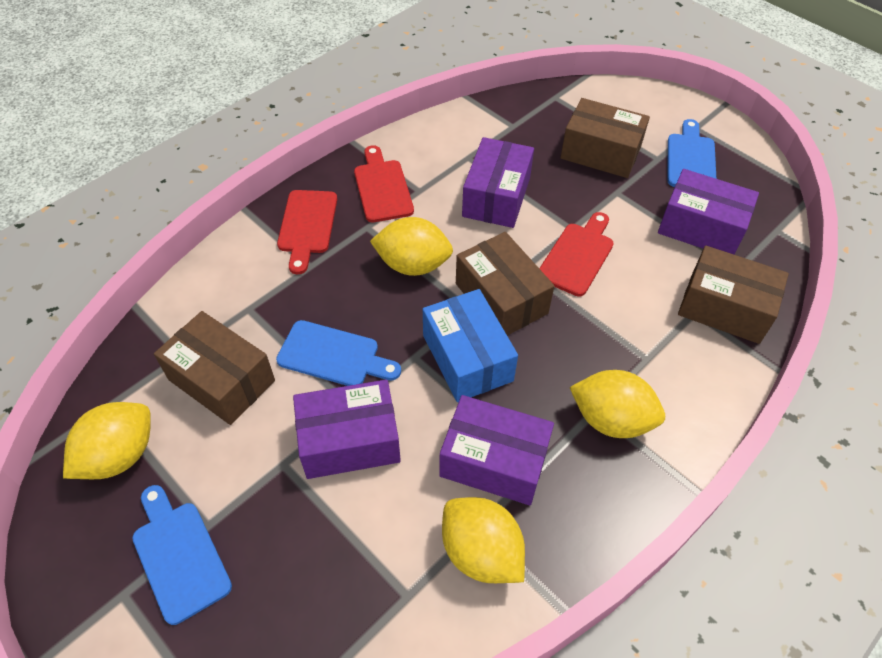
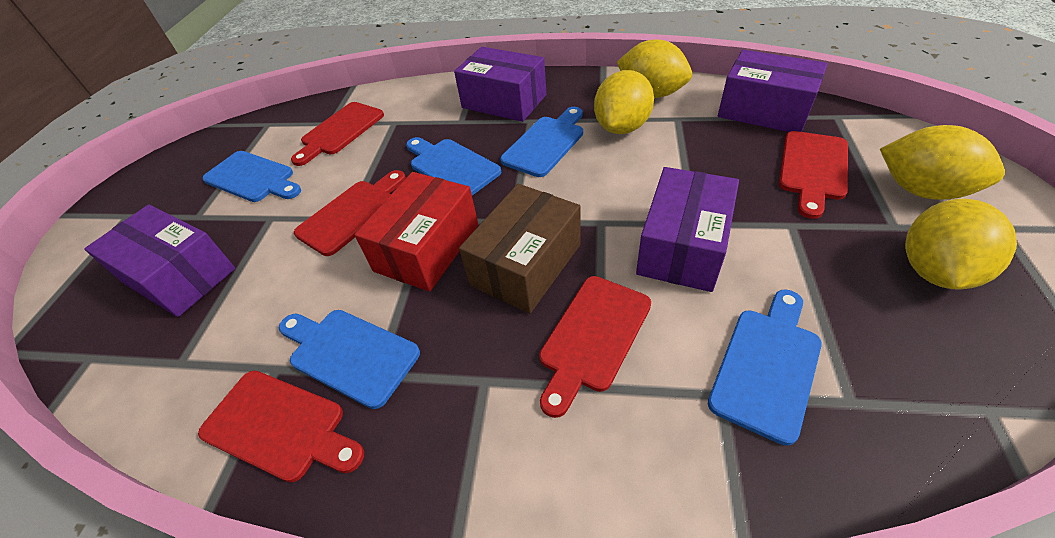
blue box: [423,289,518,402] = 1 -> none = 0
blue cutting board: [132,485,232,625] [276,320,401,386] [668,119,716,187] = 3 -> [202,151,301,202] [279,310,420,409] [406,137,501,196] [500,107,583,177] [708,289,822,446] = 5
brown box: [154,311,275,425] [456,232,554,336] [560,98,650,178] [678,246,789,344] = 4 -> [459,184,581,313] = 1
red box: none = 0 -> [354,172,478,291] = 1
red cutting board: [277,190,337,274] [354,145,414,222] [539,212,614,297] = 3 -> [198,371,364,483] [291,102,384,166] [294,170,406,256] [539,276,651,418] [779,131,848,219] = 5

